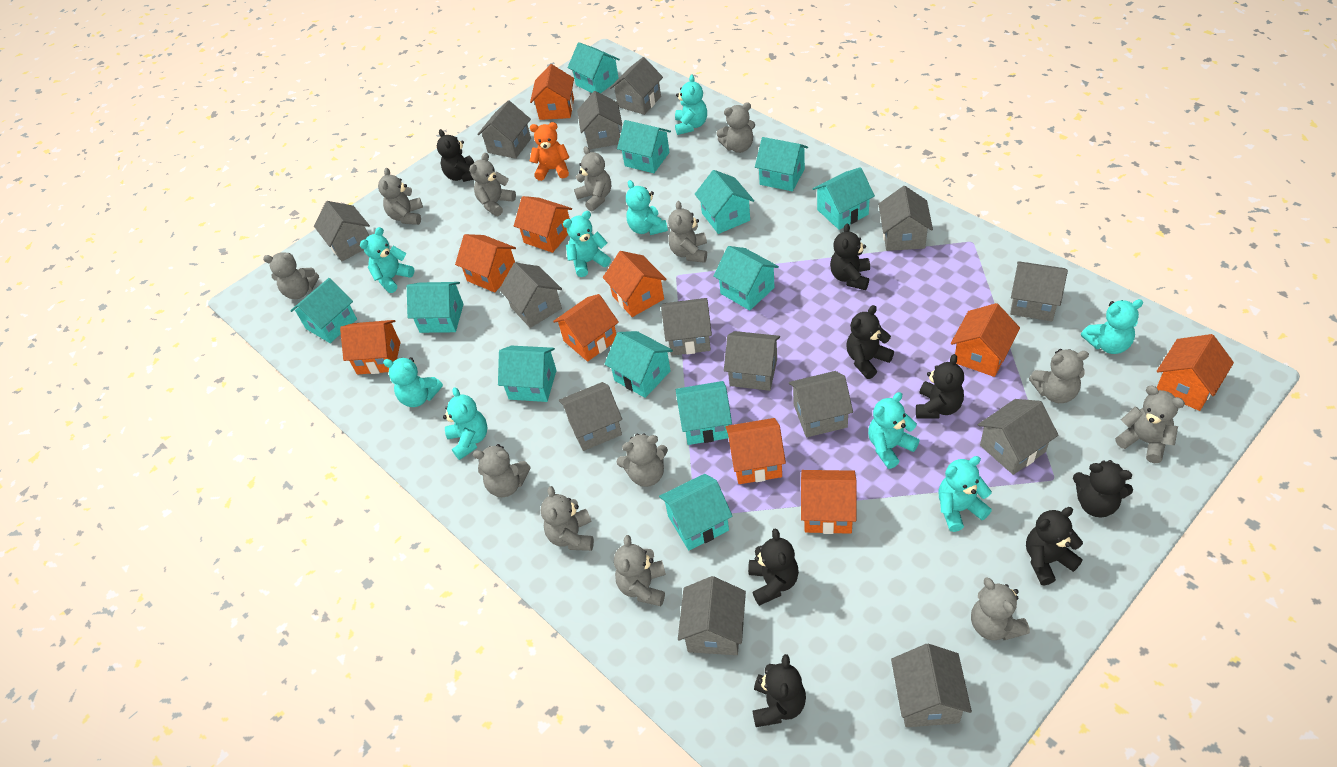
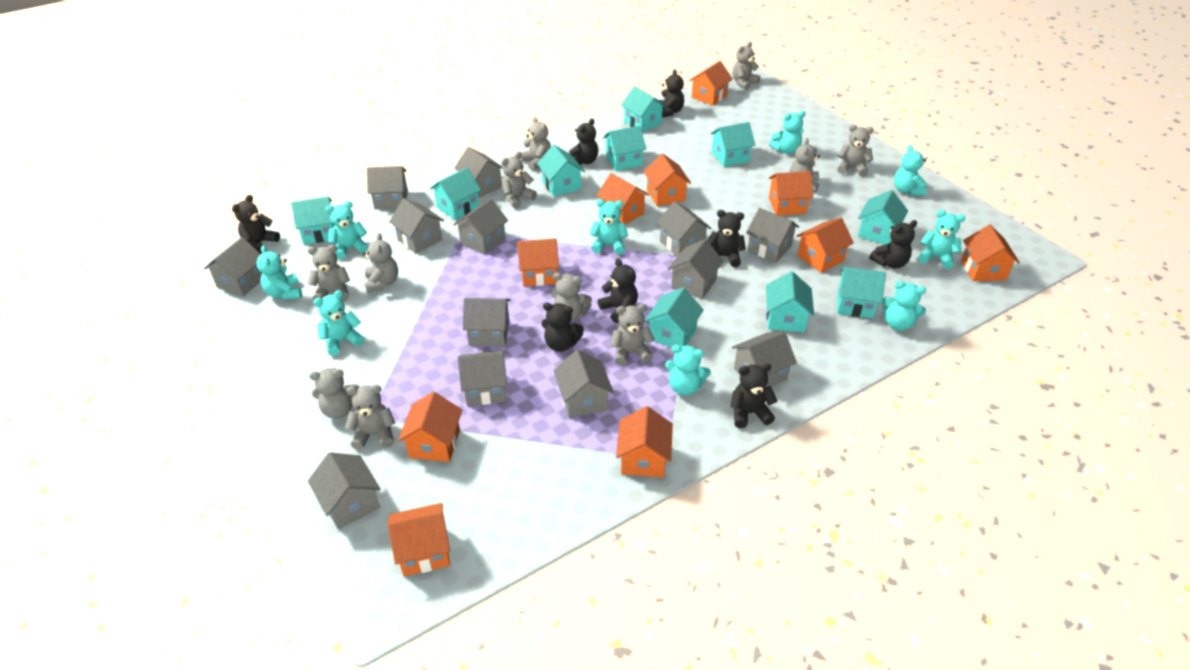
grey house: [314,201,370,261] [477,100,531,159] [499,263,562,328] [559,382,622,451] [577,91,622,150] [610,57,663,115] [661,298,712,356] [678,576,746,655] [724,331,780,391] [789,371,853,437] [879,186,933,251] [891,644,972,727] [978,399,1059,475] [1010,261,1068,321] = 14 -> [204,237,262,297] [308,452,381,529] [367,166,408,209] [389,198,444,254] [453,199,508,255] [454,147,502,198] [458,350,507,406] [463,298,510,347] [554,350,614,418] [657,201,712,256] [668,239,724,299] [732,332,797,388] [746,208,799,263] = 13
grey teddy bear: [263,252,319,299] [378,168,423,225] [469,153,516,216] [473,444,530,497] [541,486,594,551] [574,146,611,212] [614,535,666,606] [617,433,668,487] [668,201,707,263] [716,102,755,153] [971,577,1030,640] [1029,349,1089,403] [1115,386,1185,463] = 13 -> [307,245,350,301] [309,368,359,419] [345,385,395,450] [363,233,398,293] [501,152,537,208] [521,116,551,171] [551,273,592,321] [611,304,655,366] [732,42,760,90] [790,138,820,192] [838,125,874,177] = 11
orange teddy bear: [530,122,570,181] = 1 -> none = 0
turquoise house: [290,278,357,343] [407,282,464,333] [498,346,557,402] [568,42,620,94] [605,331,673,398] [617,120,671,173] [659,474,733,551] [676,381,732,445] [695,170,754,234] [713,246,779,310] [755,137,808,191] [813,167,875,230] = 12 -> [291,196,334,245] [430,168,481,220] [537,145,585,197] [603,126,646,171] [621,86,666,132] [644,287,704,348] [710,122,755,167] [766,271,814,332] [837,267,886,318] [858,190,908,245] = 10

